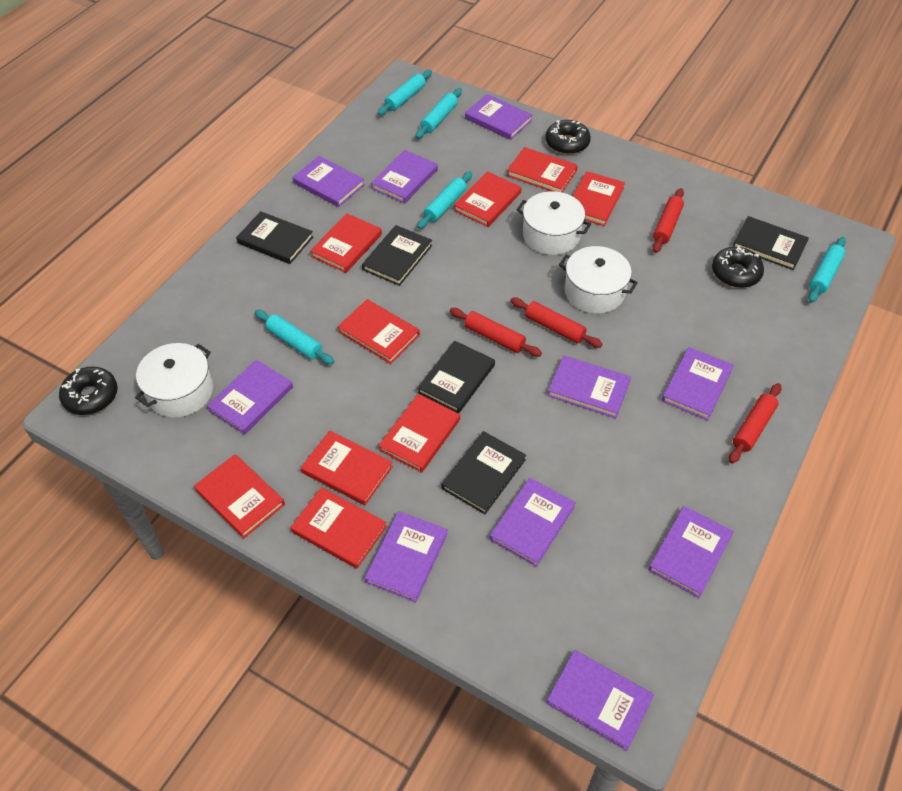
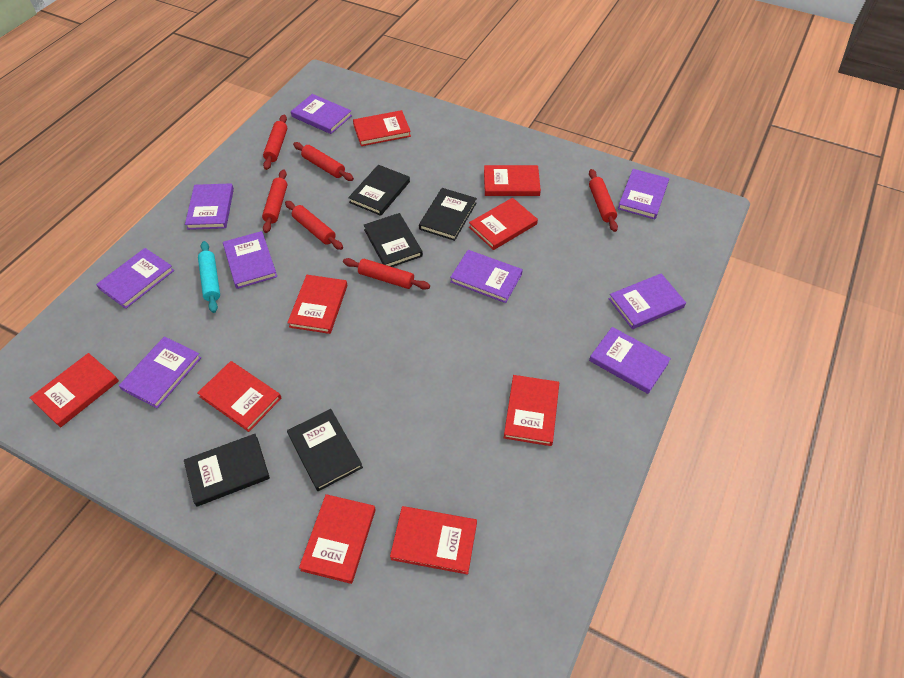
black donut: [59,366,118,415] [545,120,591,154] [712,246,764,288] = 3 -> none = 0
purple book: [207,360,293,435] [292,156,365,207] [365,511,448,602] [371,150,438,204] [465,94,533,140] [490,478,576,567] [546,650,654,751] [547,356,631,418] [648,506,734,598] [662,347,734,420] = 10 -> [96,248,174,309] [119,336,201,408] [185,183,234,230] [223,231,277,289] [291,94,352,134] [450,250,523,303] [589,327,671,394] [609,274,686,329] [618,169,669,219] = 9
red rolling pin: [450,308,542,357] [510,298,603,348] [653,188,684,253] [729,383,781,464] = 4 -> [262,169,287,233] [263,115,287,170] [285,201,343,250] [293,142,354,181] [343,258,430,290] [589,169,618,232] = 6
turquoise rolling pin: [255,310,334,365] [377,70,432,115] [416,88,462,139] [417,172,472,229] [808,237,846,303] = 5 -> [198,241,220,313] = 1
white pot: [135,343,213,418] [516,191,591,255] [559,246,638,314] = 3 -> none = 0

